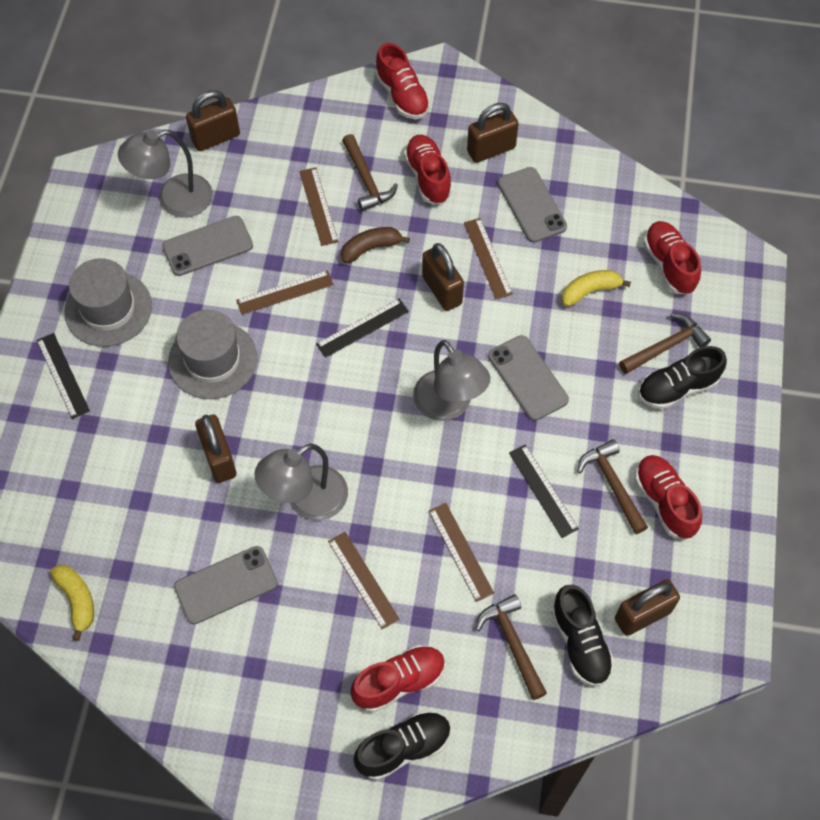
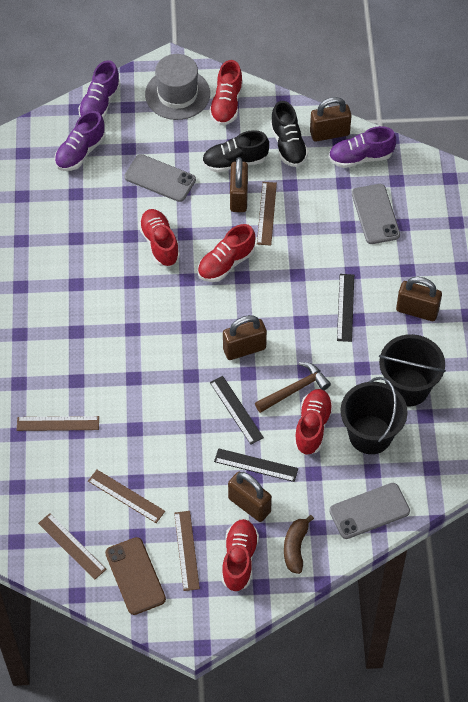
black bucket: none = 0 -> [341,377,408,454] [379,334,446,406] = 2
black shoe: [354,710,451,780] [551,585,614,687] [638,346,727,410] = 3 -> [202,130,269,173] [270,101,308,167] = 2
brown hammer: [342,134,398,211] [475,594,547,700] [577,439,648,534] [619,313,711,374] = 4 -> [255,362,331,413] = 1
brown phone: none = 0 -> [105,537,166,615] = 1
grey hat: [64,258,152,347] [168,310,257,399] = 2 -> [145,54,210,120] = 1
grey lamp: [118,130,213,217] [254,444,348,520] [413,340,490,421] = 3 -> none = 0
grey phone: [162,216,253,276] [174,546,278,624] [488,335,569,421] [498,167,567,243] = 4 -> [124,154,196,202] [330,483,410,539] [352,184,400,244] = 3
purple shoe: none = 0 -> [54,111,105,171] [78,60,121,119] [329,126,396,168] = 3
yellow banana: [50,565,94,641] [561,270,631,307] = 2 -> none = 0

